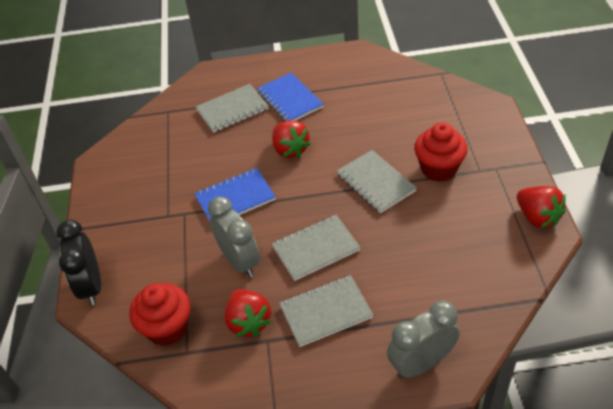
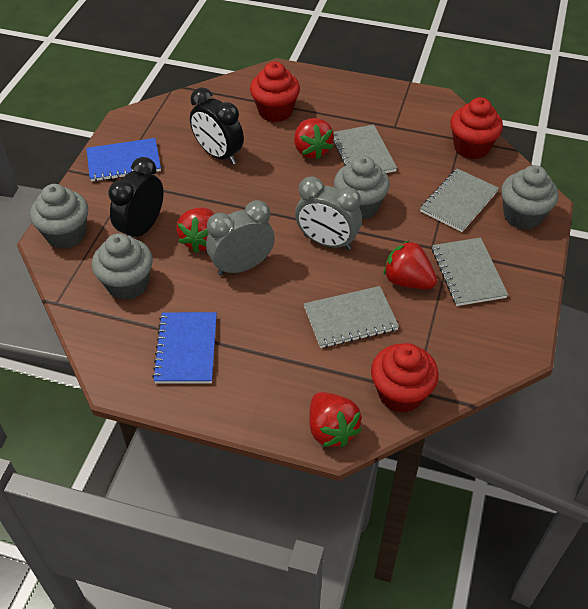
black clock: [57,220,101,305] = 1 -> [108,157,164,238] [190,88,244,165] = 2
grey cupcake: none = 0 -> [30,184,88,249] [92,233,153,300] [334,156,390,219] [501,165,559,230] = 4
red cupcake: [129,283,190,346] [414,123,468,182] = 2 -> [250,62,300,122] [371,343,439,413] [450,97,503,159] = 3
red strawberry: [225,289,272,337] [272,120,311,158] [517,186,566,228] = 3 -> [176,208,215,253] [294,118,334,159] [309,392,362,447] [383,240,437,289] = 4

